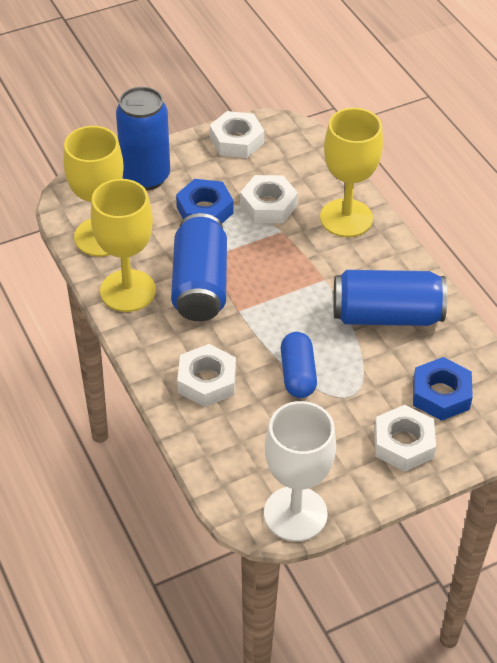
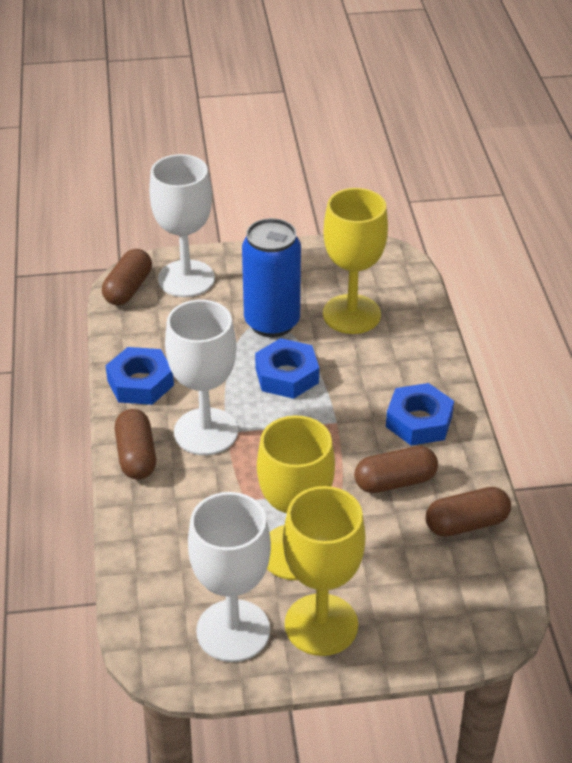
blue can: [116,87,170,190] [171,213,227,321] [333,270,447,326] = 3 -> [242,218,301,337] = 1
blue capsule: [281,332,317,398] = 1 -> none = 0
blue nut: [176,179,234,223] [413,357,473,421] = 2 -> [105,347,174,405] [255,338,319,399] [386,383,454,446] = 3
brown capsule: none = 0 -> [102,249,152,306] [115,409,156,479] [354,446,438,493] [426,487,511,537] = 4
white goblet: [264,401,336,542] = 1 -> [149,154,215,297] [165,300,238,455] [188,492,271,662] = 3
white nut: [177,344,236,407] [210,111,264,158] [240,175,298,223] [374,405,436,471] = 4 -> none = 0

